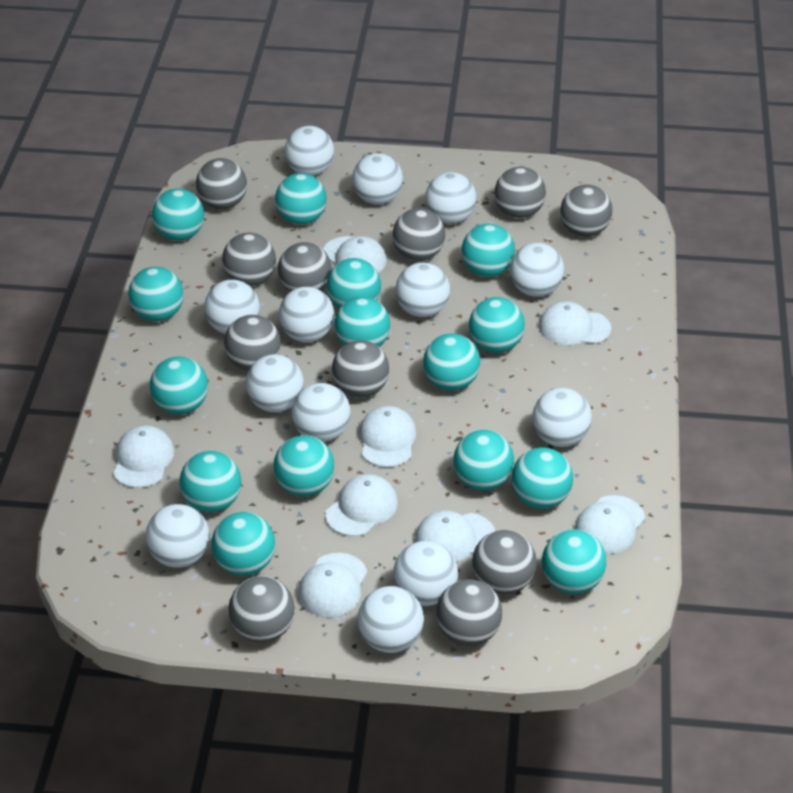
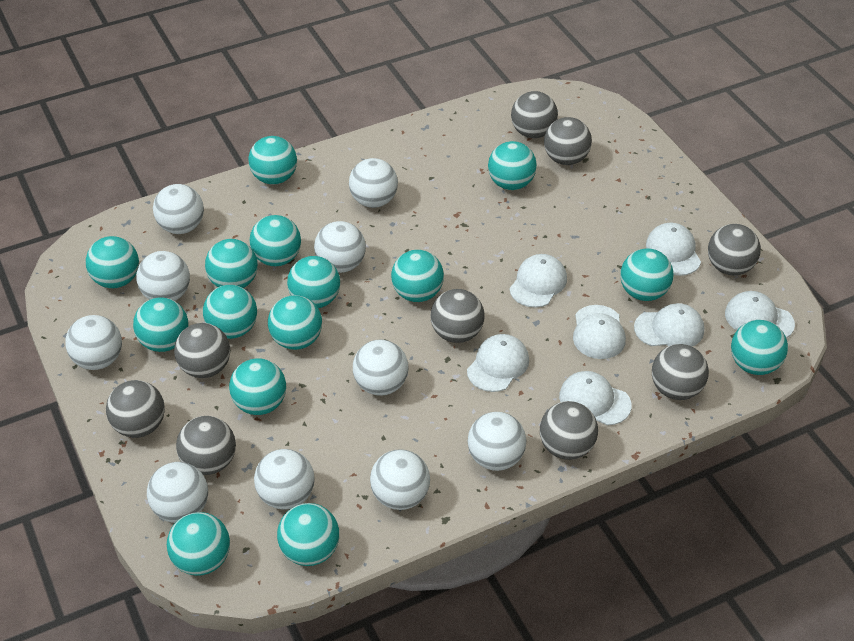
grey ball: [196,158,247,210] [222,233,276,286] [224,315,281,371] [229,576,295,643] [278,242,332,292] [332,340,389,398] [393,208,445,261] [436,579,502,646] [472,530,537,595] [494,167,546,218] [560,185,612,237] = 11 -> [106,380,165,438] [174,323,230,378] [176,416,236,475] [430,289,484,343] [511,91,558,138] [540,401,598,460] [544,117,592,165] [652,344,709,400] [708,224,761,275] = 9
white ball: [146,504,209,568] [204,279,260,334] [246,354,304,412] [279,287,334,342] [285,126,334,176] [292,383,351,442] [352,153,403,204] [358,586,424,653] [393,541,458,606] [395,263,450,317] [425,172,477,224] [510,243,564,297] [532,388,592,447] = 13 -> [65,315,122,370] [136,251,190,301] [147,462,208,523] [153,184,204,234] [254,449,314,509] [314,221,366,273] [349,158,398,208] [353,339,408,396] [370,449,430,510] [468,412,526,471] = 10
white cap: [113,425,174,488] [298,553,367,617] [323,236,387,273] [325,474,398,536] [359,406,416,467] [415,510,495,562] [539,301,612,345] [575,495,645,554] = 8 -> [467,334,529,392] [509,254,567,308] [559,371,632,425] [573,305,626,359] [634,303,704,346] [646,223,701,276] [725,291,795,338] = 7

